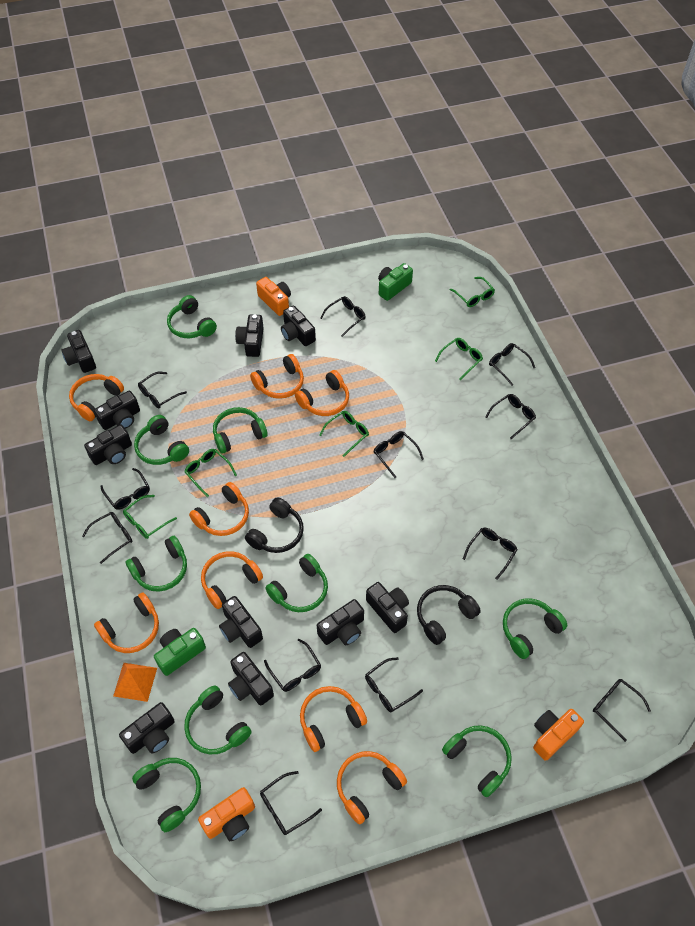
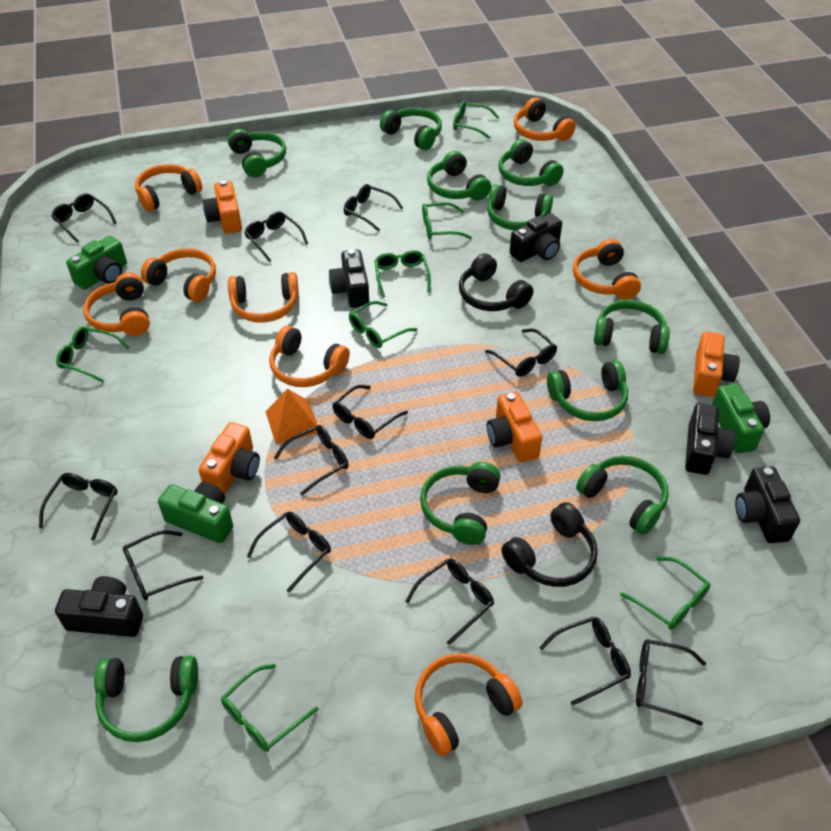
black camera: [61,330,96,373] [84,425,132,465] [94,391,140,430] [119,702,175,754] [219,596,263,648] [228,652,274,706] [235,314,264,357] [281,306,316,346] [317,599,364,645] [366,582,409,633] = 10 -> [55,576,143,637] [329,249,369,308] [510,213,562,262] [685,403,735,475] [735,466,800,543] = 5
green camera: [154,628,206,676] [378,263,413,301] = 2 -> [66,235,127,290] [158,482,233,543] [712,384,770,453] = 3
green glasses: [123,495,177,539] [184,449,237,497] [319,411,369,457] [435,338,483,380] [450,277,495,307] = 5 -> [56,326,129,383] [221,664,318,752] [349,301,417,348] [375,250,431,298] [422,202,472,239] [453,101,499,139] [620,556,710,630] = 7
green headphones: [126,536,187,592] [132,758,201,832] [134,415,189,465] [167,295,217,338] [184,685,251,754] [213,407,268,454] [265,554,328,612] [442,725,512,797] [503,598,567,659] = 9 -> [94,656,198,742] [228,129,286,178] [380,107,442,150] [420,462,501,545] [427,151,491,201] [487,184,553,230] [499,139,564,186] [547,360,628,421] [576,456,669,535] [594,300,670,354] = 10
orange camera: [198,787,255,841] [256,277,291,316] [533,709,584,761] = 3 -> [199,422,260,494] [203,180,242,234] [487,392,542,462] [693,331,740,397] = 4

